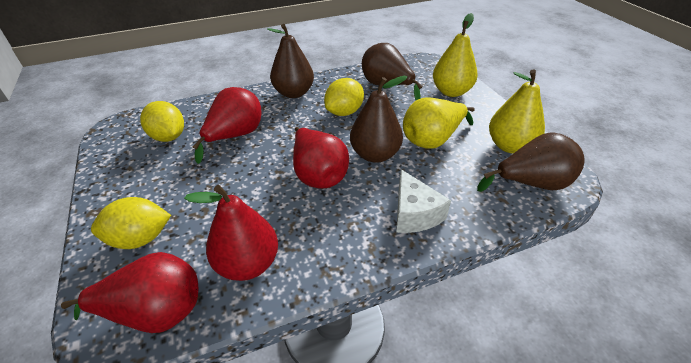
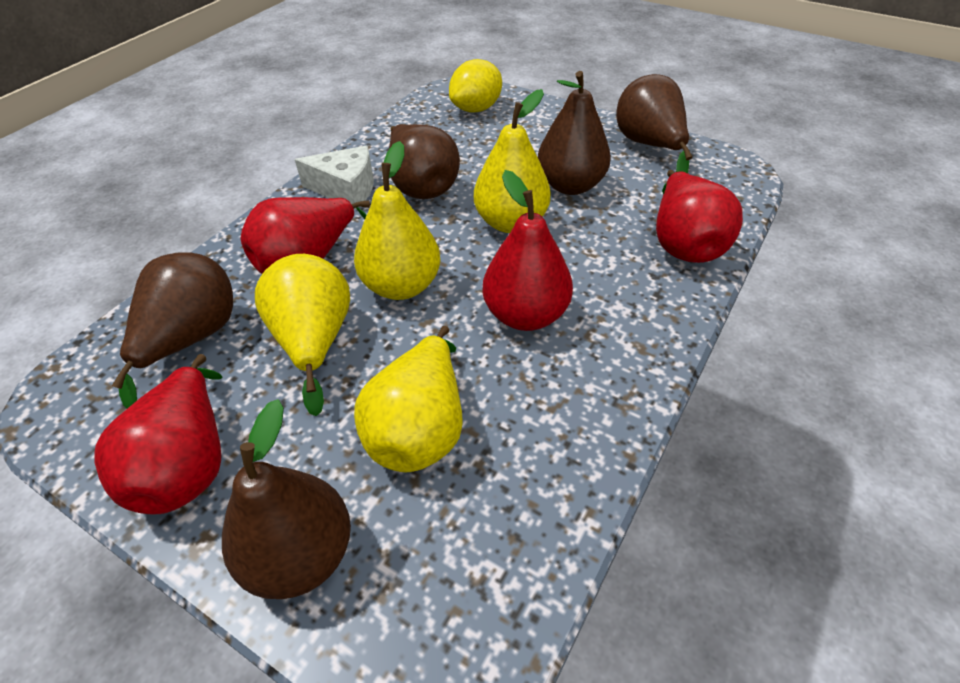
brown pear: [267,24,314,98] [350,76,407,163] [362,43,423,100] [477,132,585,192] = 4 -> [112,252,233,409] [222,399,351,599] [389,124,460,199] [538,71,611,195] [616,74,693,173] = 5
yellow lemon: [91,197,171,249] [140,101,184,142] [324,78,364,116] = 3 -> [449,59,502,113] = 1
yellow pear: [403,97,475,149] [433,13,478,97] [489,69,545,153] = 3 -> [255,254,350,416] [354,141,441,300] [354,326,463,472] [474,89,551,233] = 4

